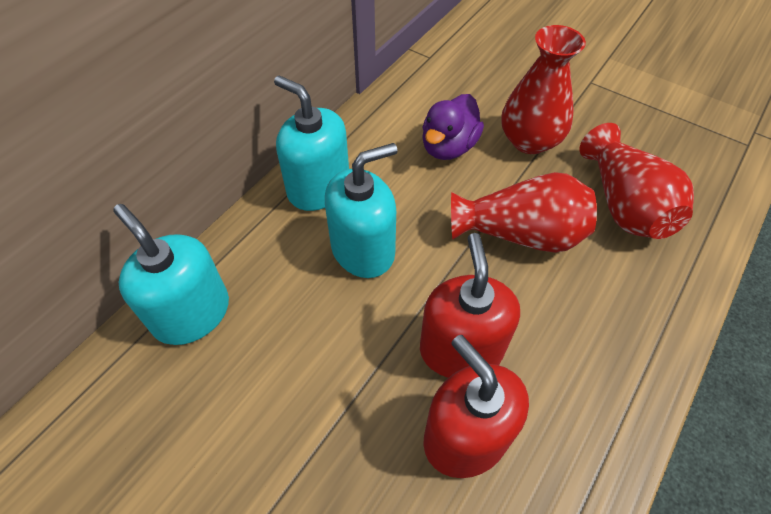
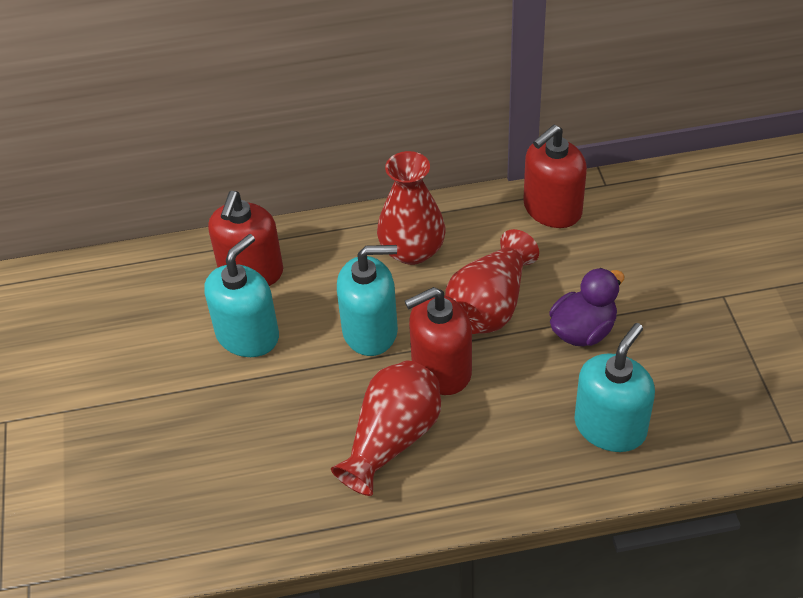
red soap dispenser: [420,233,520,378] [423,335,529,478] = 2 -> [208,191,283,286] [405,287,472,395] [523,125,587,228] = 3

